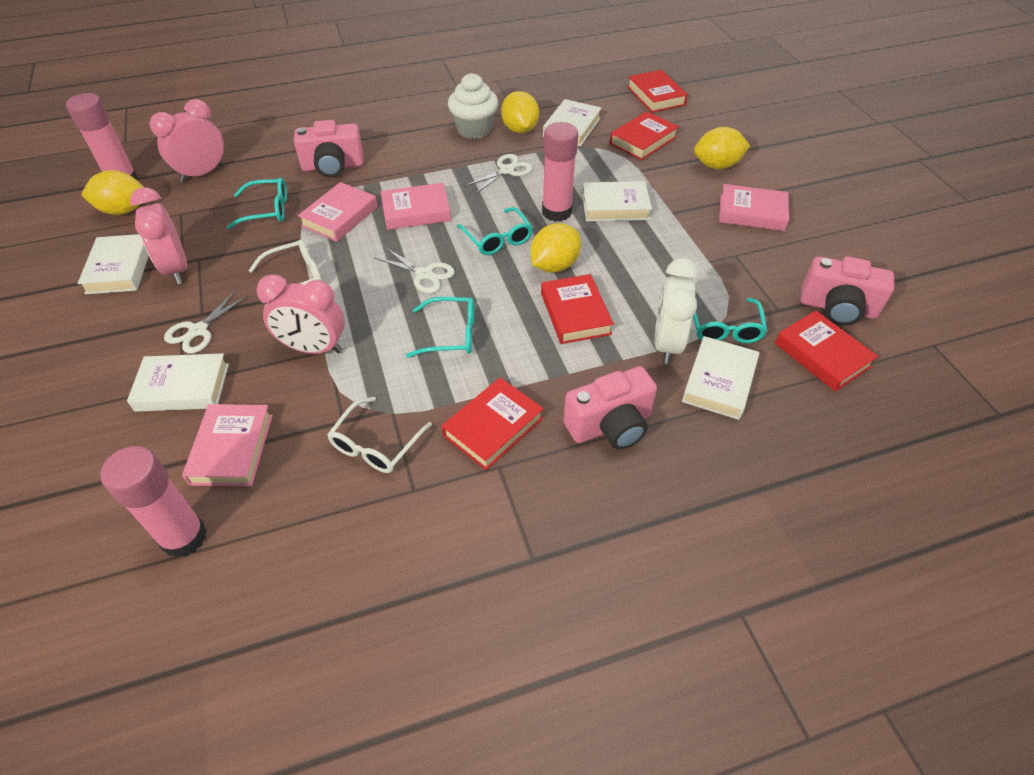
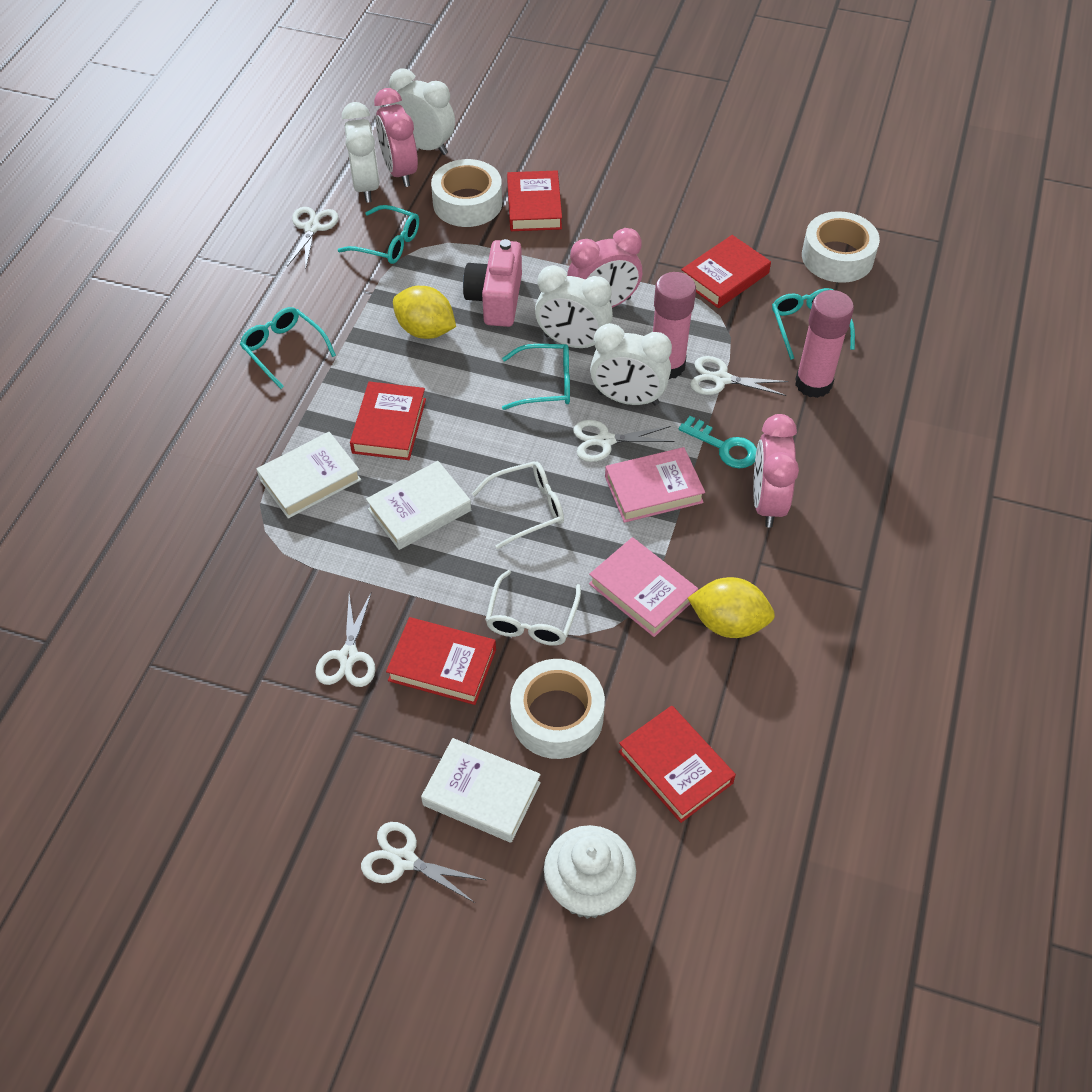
pink book: [182,404,273,486] [298,182,378,242] [380,183,451,230] [719,184,789,231] = 4 -> [589,537,698,637] [605,447,705,523] = 2
pink camera: [294,120,364,177] [563,366,657,450] [801,256,894,325] = 3 -> [463,239,522,327] = 1
pink glue stick: [66,93,138,181] [100,446,207,558] [542,122,578,222] = 3 -> [653,272,696,379] [795,290,854,398] = 2
turquoise key: none = 0 -> [679,416,757,468] = 1
white book: [78,234,149,294] [127,353,229,412] [543,99,601,146] [582,181,652,221] [682,336,759,420] = 5 -> [256,432,361,519] [366,461,471,550] [421,738,541,843] = 3
white clock: [654,258,698,364] = 1 -> [342,102,380,203] [389,69,455,155] [535,265,613,348] [590,323,672,406] = 4
white scissors: [164,290,249,354] [375,247,455,293] [465,154,533,194] = 3 -> [287,207,338,269] [315,592,375,687] [361,822,486,903] [573,420,675,462] [690,356,789,396] = 5
white tape: none = 0 -> [431,159,502,227] [510,659,605,759] [802,211,880,283] = 3
yellow lemon: [81,170,144,215] [501,91,539,133] [530,223,581,273] [694,127,750,169] = 4 -> [393,286,456,339] [688,577,775,638] = 2

